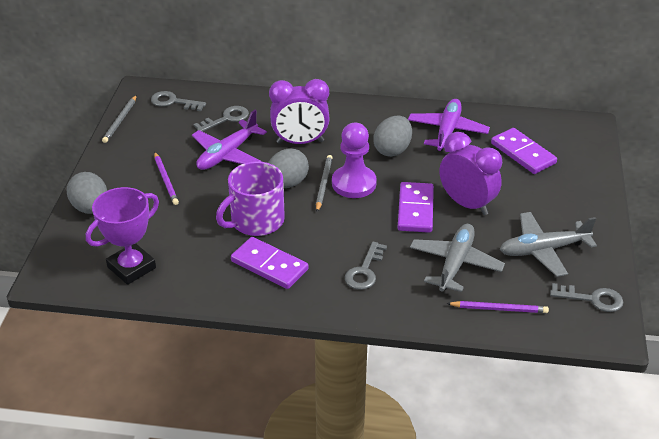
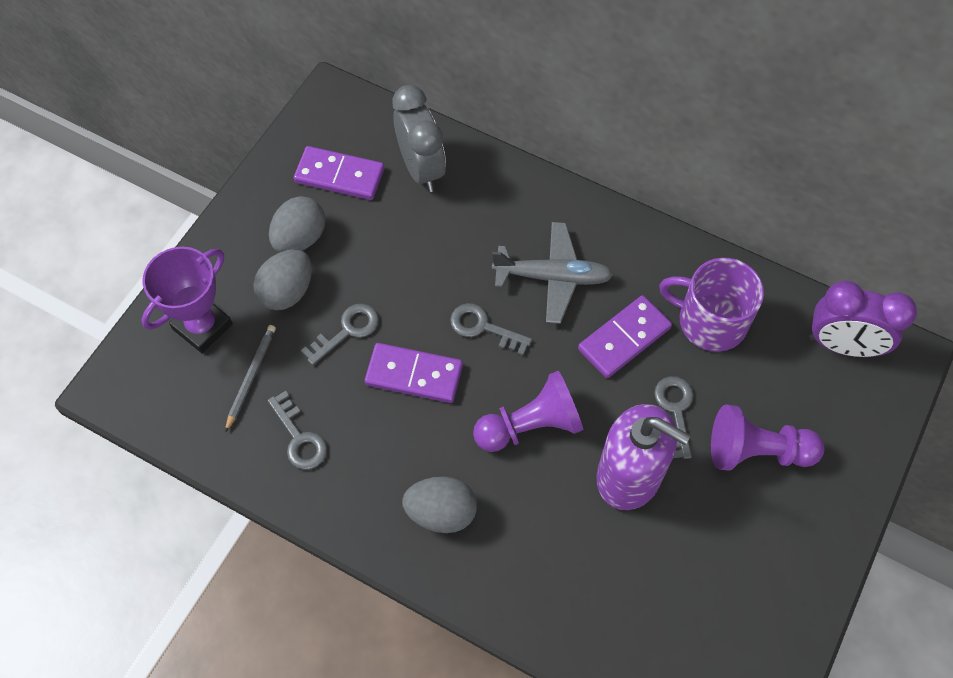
grey clock: none = 0 -> [392,85,446,192] = 1
grey pencil: [102,95,137,143] [316,155,333,212] = 2 -> [225,325,276,432] = 1
grey plane: [410,224,505,292] [500,212,597,277] = 2 -> [492,222,613,324] = 1
purple clock: [269,79,330,144] [439,132,502,215] = 2 -> [810,281,917,357] = 1
purple pawn: [332,123,377,198] = 1 -> [473,371,583,452] [711,405,825,471] = 2
purple pencil: [154,152,179,205] [446,301,549,313] = 2 -> none = 0
purple plane: [192,110,267,170] [408,99,490,151] = 2 -> none = 0
purple soap dispenser: none = 0 -> [597,404,690,510] = 1

